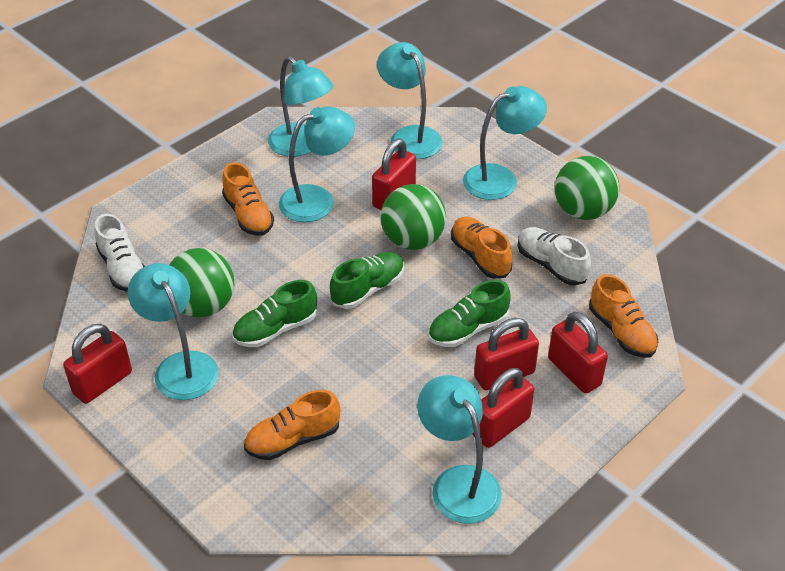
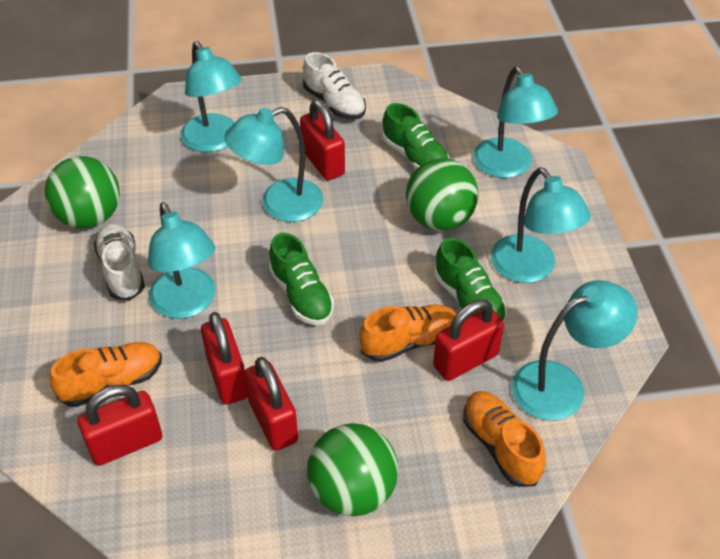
orange shoe: [222,162,274,236] [244,390,340,460] [451,217,512,278] [589,274,658,358] = 4 -> [50,342,162,407] [359,304,456,362] [463,391,546,487] = 3

